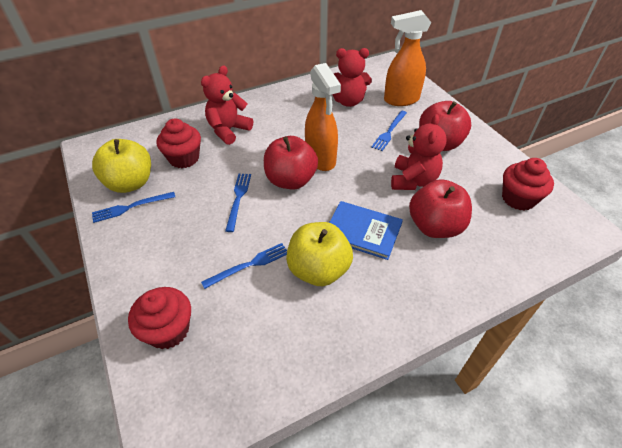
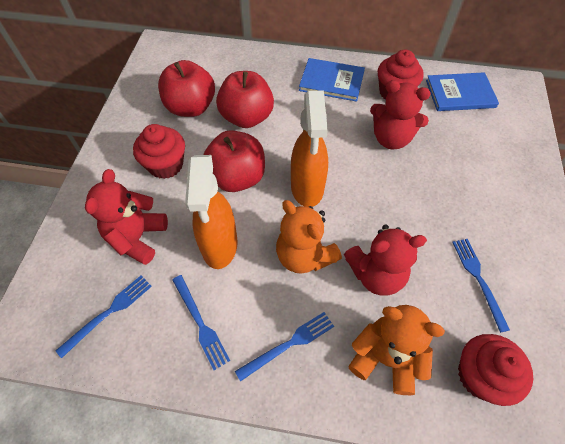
blue book: [329,201,403,260] = 1 -> [299,58,365,102] [426,72,499,111] = 2
orange teddy bear: none = 0 -> [276,200,342,274] [348,305,445,395] = 2
yellow apple: [92,139,151,193] [286,222,353,286] = 2 -> none = 0

